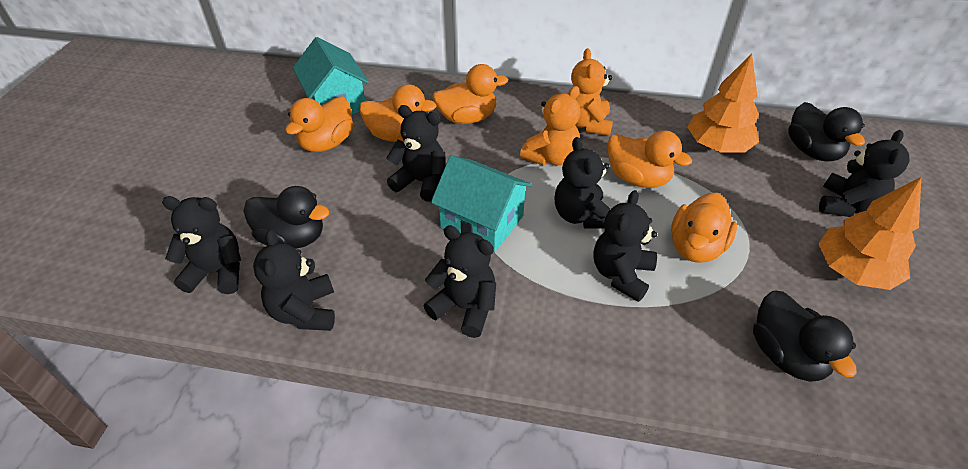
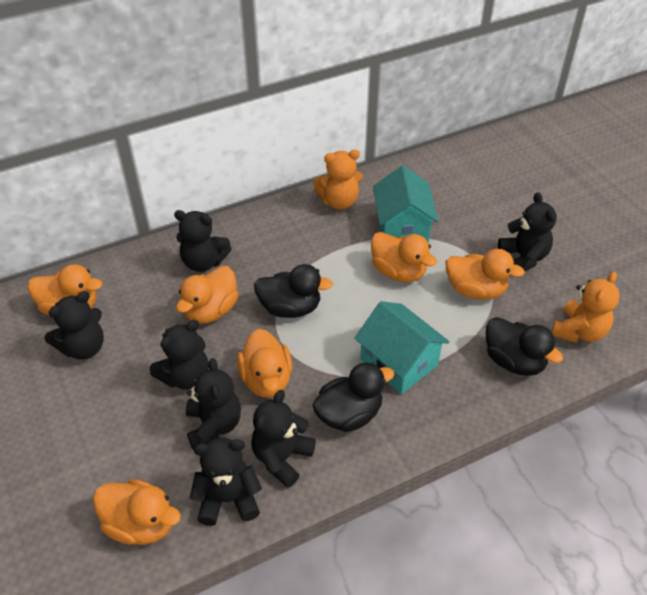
orange duck: [285,96,354,152] [360,84,437,142] [432,64,508,124] [607,130,692,188] [671,193,737,263] = 5 -> [28,264,102,315] [93,479,181,545] [176,266,239,323] [237,329,292,398] [371,232,437,282] [446,249,525,300] = 6
orange tree: [687,54,759,152] [818,177,921,290] = 2 -> none = 0

